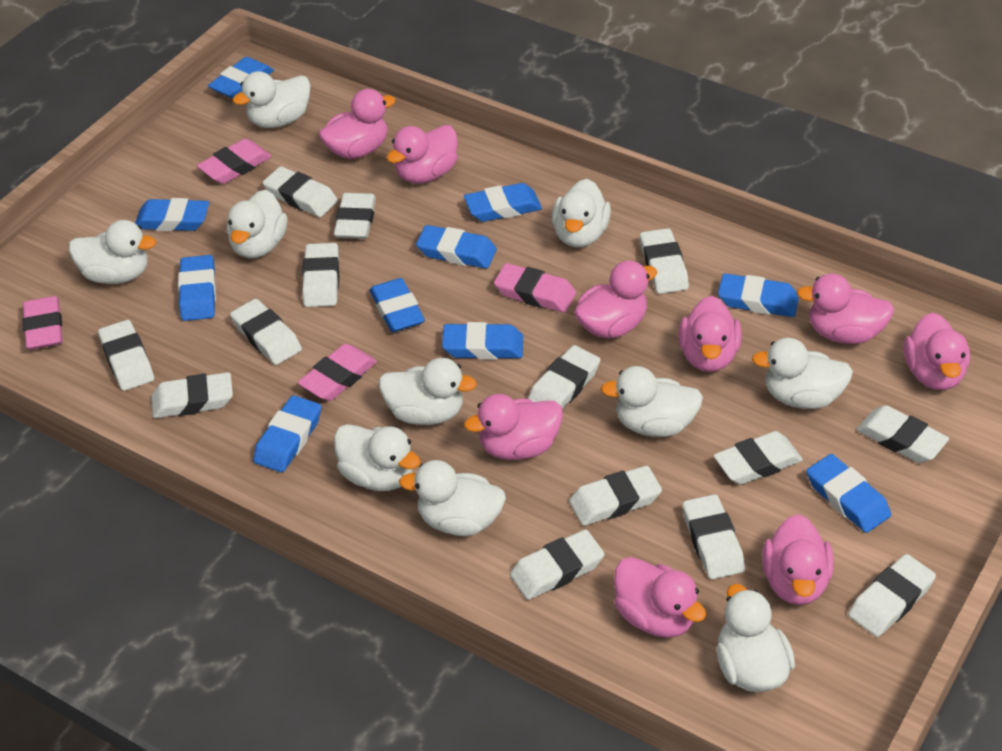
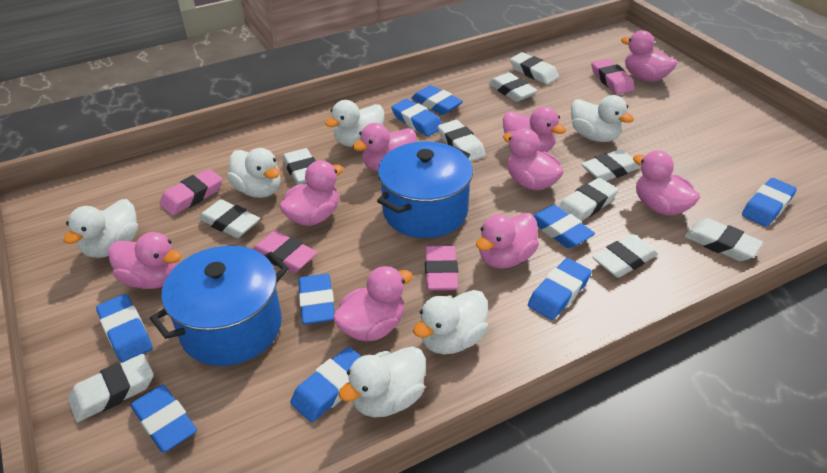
blue eraser: [135,198,209,231] [178,255,216,321] [208,57,274,99] [253,395,321,472] [370,278,425,332] [416,225,497,269] [442,322,523,360] [464,183,542,222] [718,273,799,317] [807,454,891,533] = 10 -> [96,294,153,363] [130,385,197,452] [290,347,362,422] [299,274,335,325] [391,99,442,136] [411,85,463,115] [528,258,592,320] [533,205,595,248] [742,178,797,227] = 9
blue pot: none = 0 -> [150,246,289,366] [377,141,473,238] = 2
white duck: [69,220,156,284] [227,190,288,258] [232,71,311,128] [334,424,421,491] [379,358,477,425] [399,460,506,536] [552,179,611,247] [601,366,703,437] [716,584,795,692] [752,338,853,409] = 10 -> [64,199,138,258] [227,148,280,198] [325,100,384,147] [339,346,426,417] [413,290,488,354] [571,95,634,142] = 6
white eraser: [98,320,154,391] [152,372,233,418] [230,299,302,365] [263,166,338,217] [302,243,339,307] [334,193,376,239] [510,529,604,600] [528,345,600,409] [569,466,662,526] [640,228,689,294] [683,494,745,579] [714,431,803,485] [848,554,936,637] [857,405,949,463] = 14 -> [68,354,154,422] [198,199,260,238] [283,148,316,185] [438,120,486,162] [489,72,538,102] [510,52,559,85] [559,178,618,221] [582,149,641,181] [593,234,658,278] [685,218,763,261] = 10

